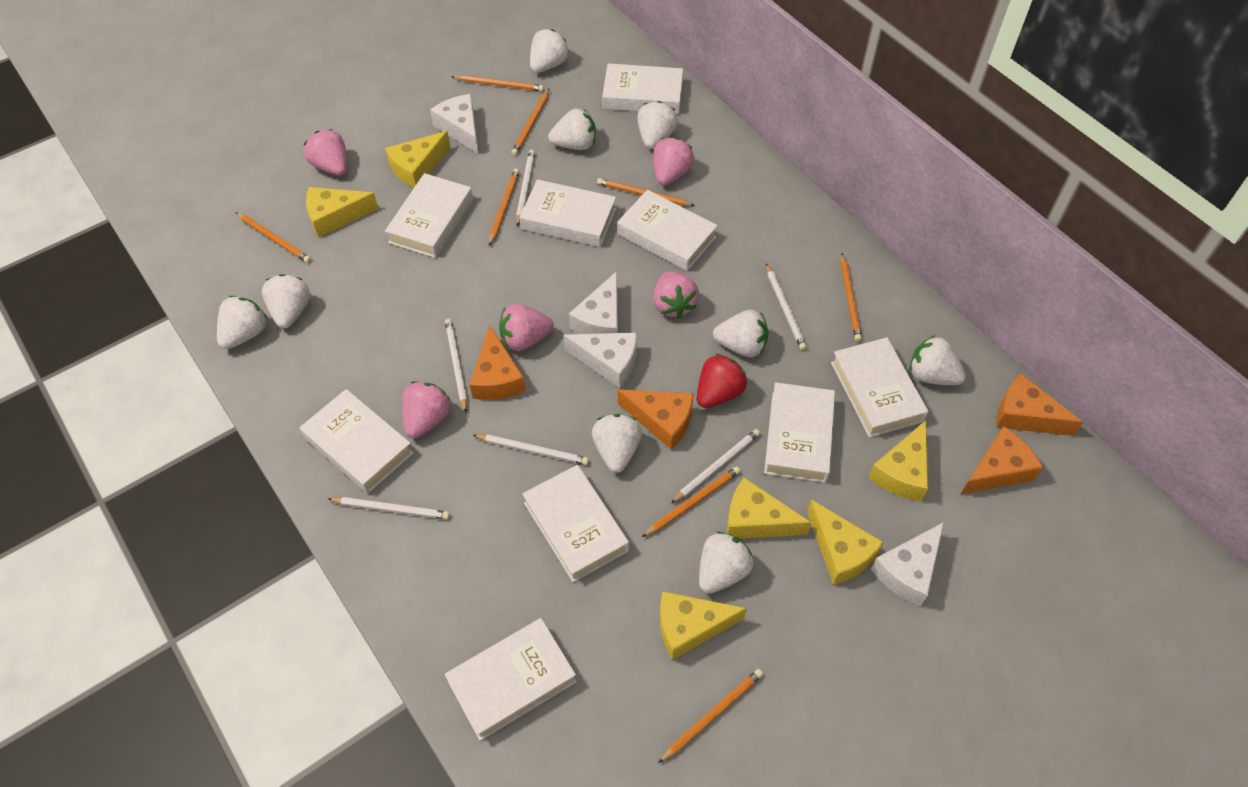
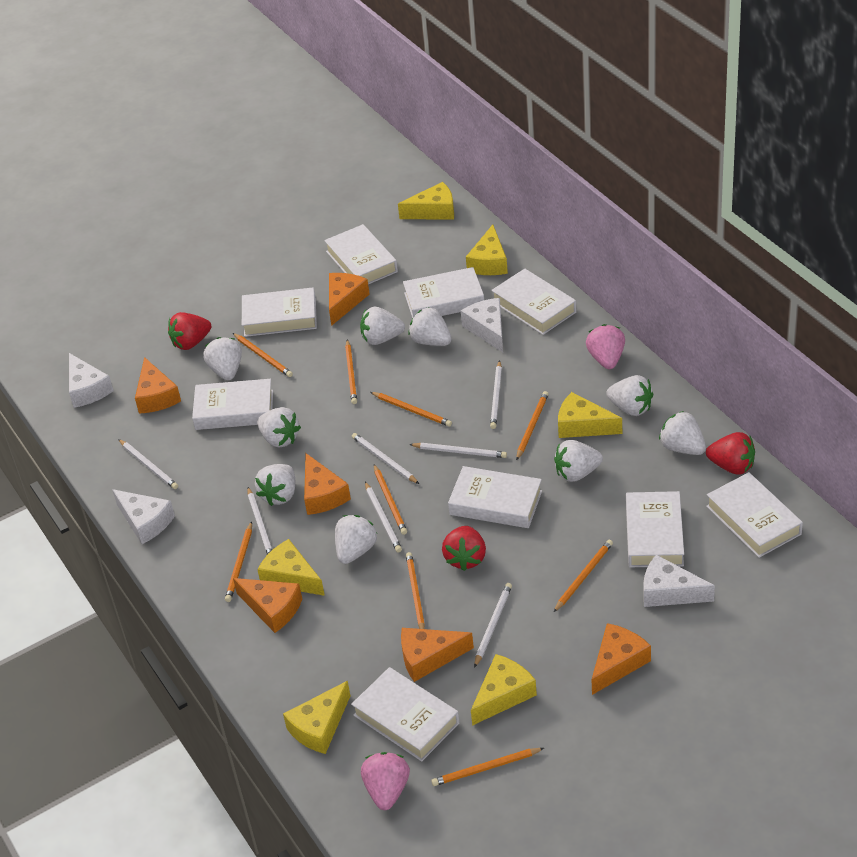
orange cheese: [469,325,526,400] [617,389,694,450] [961,426,1043,494] [996,374,1083,436] = 4 -> [135,357,181,414] [233,578,302,633] [304,453,351,515] [329,273,370,326] [401,628,474,682] [592,623,651,695] = 6
orange pencil: [235,212,311,263] [451,75,544,91] [489,168,519,246] [511,89,549,155] [597,178,695,206] [642,466,740,537] [658,669,763,763] [841,253,862,341] = 8 -> [225,521,252,602] [233,333,293,377] [345,340,357,404] [371,392,452,427] [374,464,407,535] [406,552,425,629] [431,748,544,786] [516,391,549,460] [554,540,613,612] = 9
pink strawberry: [304,129,347,176] [402,381,451,438] [499,304,554,351] [653,137,694,186] [653,271,699,319] = 5 -> [361,752,410,810] [586,324,625,369] = 2
red strawberry: [697,354,747,408] = 1 -> [168,312,212,350] [442,526,486,571] [706,432,755,475] = 3
white pencil: [328,497,450,519] [445,319,467,413] [473,434,589,465] [516,149,535,226] [671,429,760,503] [766,264,807,350] = 6 -> [118,439,178,489] [247,487,272,555] [352,433,419,484] [365,482,402,553] [409,443,507,458] [474,583,512,668] [490,360,502,429] = 7

